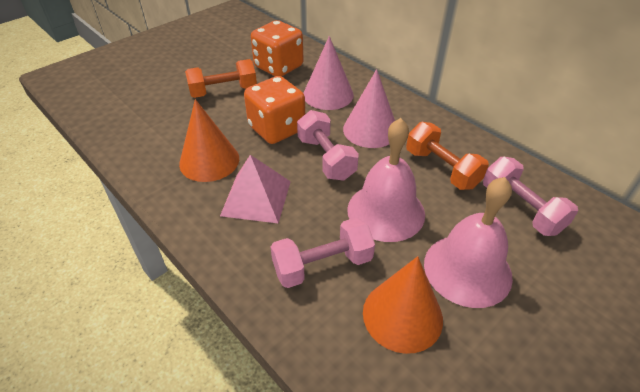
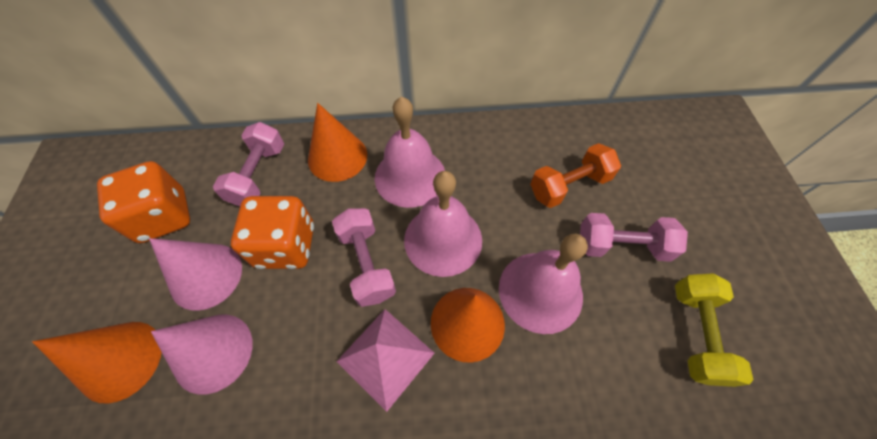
orange cone: [179,99,239,182] [363,256,443,354] = 2 -> [32,322,161,404] [308,103,367,182] [431,288,505,363] = 3
orange dumbbell: [185,59,257,98] [406,122,489,190] = 2 -> [530,143,621,208] = 1
pink bell: [347,118,425,242] [424,177,513,308] = 2 -> [375,96,445,208] [404,171,482,277] [499,233,588,334] = 3
yellow dumbbell: none = 0 -> [675,273,754,387] = 1

